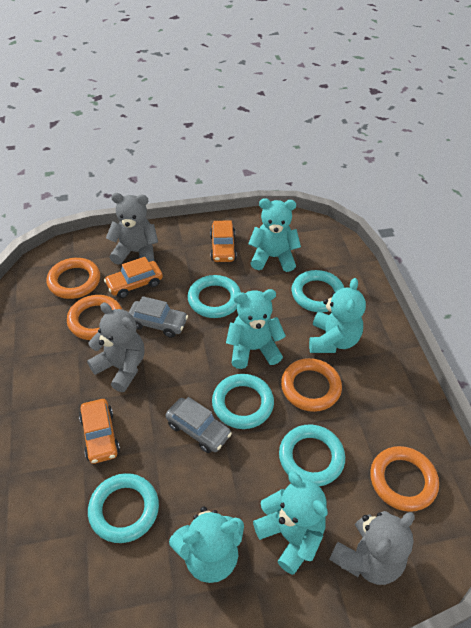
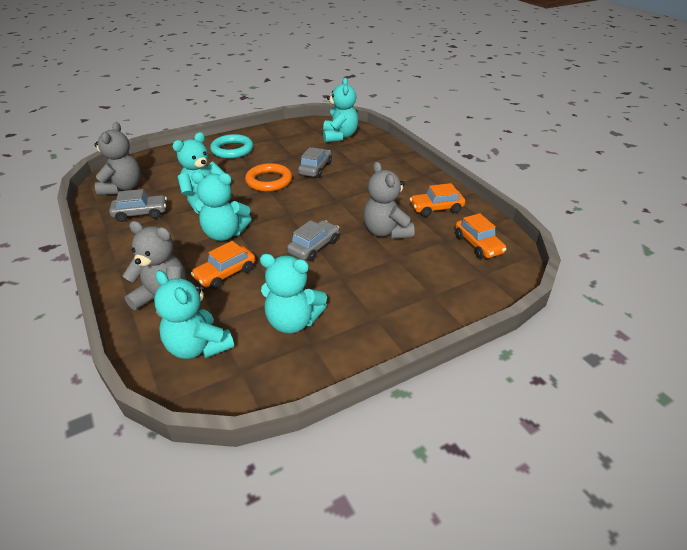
grey car: [129,296,188,338] [166,397,232,453] = 2 -> [109,189,167,222] [287,220,339,261] [298,147,332,178] = 3
orange ring: [47,258,100,299] [67,295,122,340] [281,358,342,412] [370,446,439,512] = 4 -> [245,163,292,192] = 1
turquoise ring: [88,473,159,543] [188,275,241,318] [212,374,274,429] [279,424,345,487] [292,270,344,312] = 5 -> [210,134,253,159] = 1

